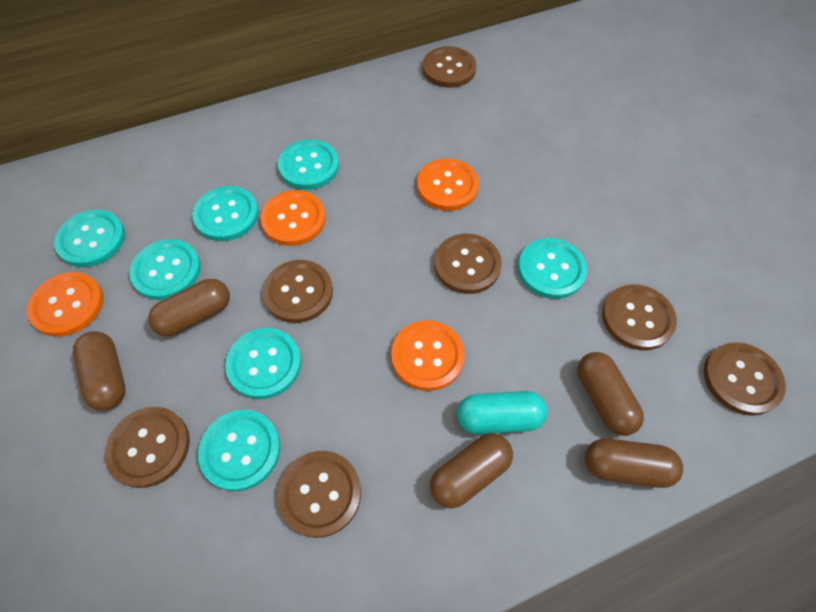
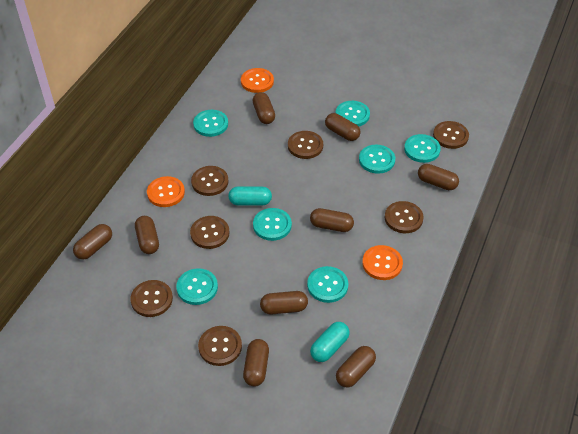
brown capsule: [73,331,125,411] [148,279,230,336] [430,433,513,509] [577,352,644,436] [585,438,683,488] = 5 -> [73,224,112,260] [135,216,159,254] [243,339,269,386] [252,92,275,124] [260,291,308,315] [310,208,354,232] [325,113,361,141] [336,346,376,388] [418,164,459,190] = 9
orange button: [27,272,104,337] [261,190,326,246] [391,320,465,391] [417,158,479,211] = 4 -> [147,176,185,207] [241,68,274,93] [362,245,403,280] = 3
turquoise capsule: [457,391,548,434] = 1 -> [228,186,272,206] [310,322,350,362] = 2

